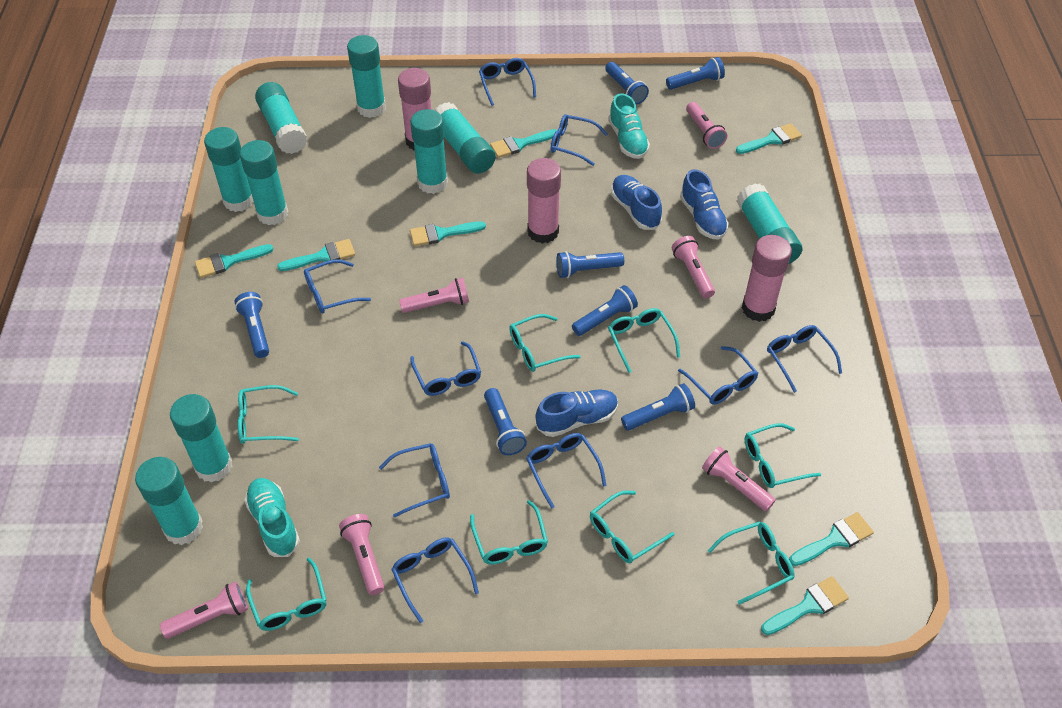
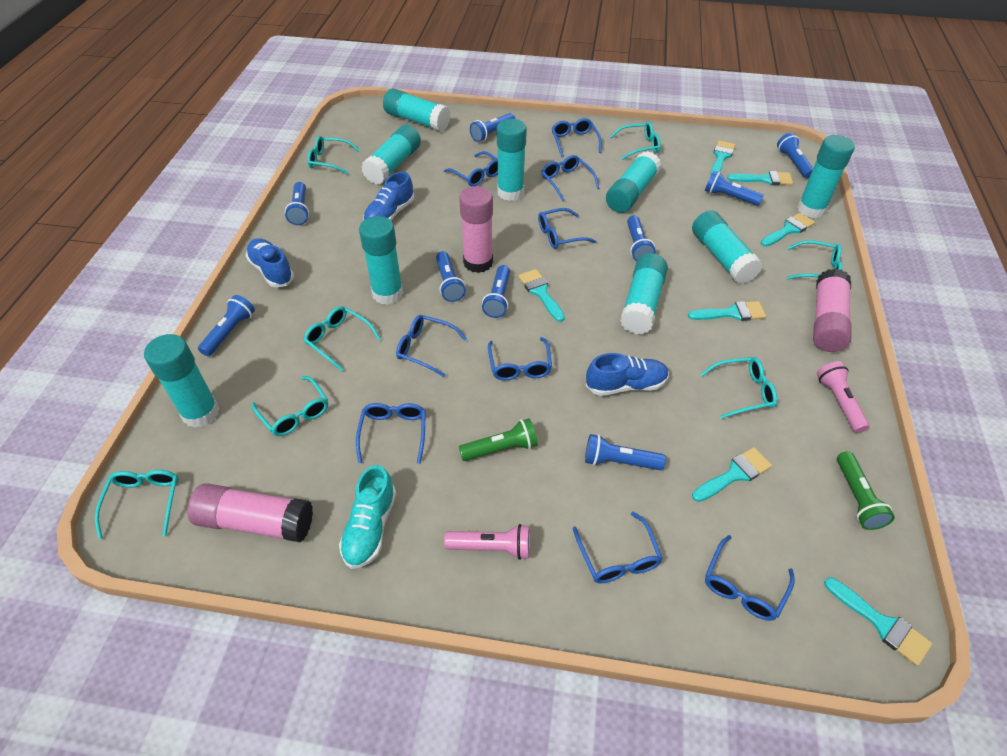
blue flashlight: [234,292,269,358] [484,388,527,455] [556,251,624,278] [572,285,638,336] [605,62,649,104] [621,383,695,431] [666,57,725,90] = 7 -> [198,295,255,356] [285,182,309,225] [436,251,466,302] [470,113,515,142] [482,265,510,318] [585,434,666,470] [627,215,656,261] [705,171,764,206] [777,133,813,178] = 9
green flashlight: none = 0 -> [459,418,538,461] [837,451,895,530] = 2
pink flashlight: [160,582,248,639] [339,514,385,595] [399,278,469,313] [672,236,715,299] [686,102,727,149] [702,446,776,511] = 6 -> [444,524,530,560] [817,361,870,433] = 2
turquoise glasses: [238,385,299,444] [246,558,327,631] [470,500,548,565] [509,314,581,372] [590,490,675,563] [608,308,680,373] [707,521,795,605] [745,423,821,488] = 8 -> [95,470,179,539] [252,376,328,436] [304,306,381,371] [307,136,360,175] [610,122,661,160] [701,357,777,419] [787,240,842,279] = 7
turquoise shoe: [244,478,300,557] [608,93,650,159] = 2 -> [339,465,396,569] = 1

